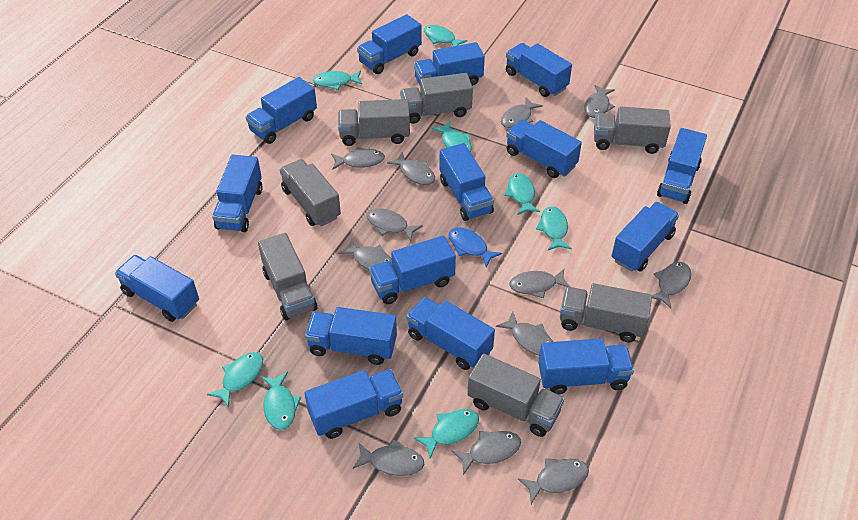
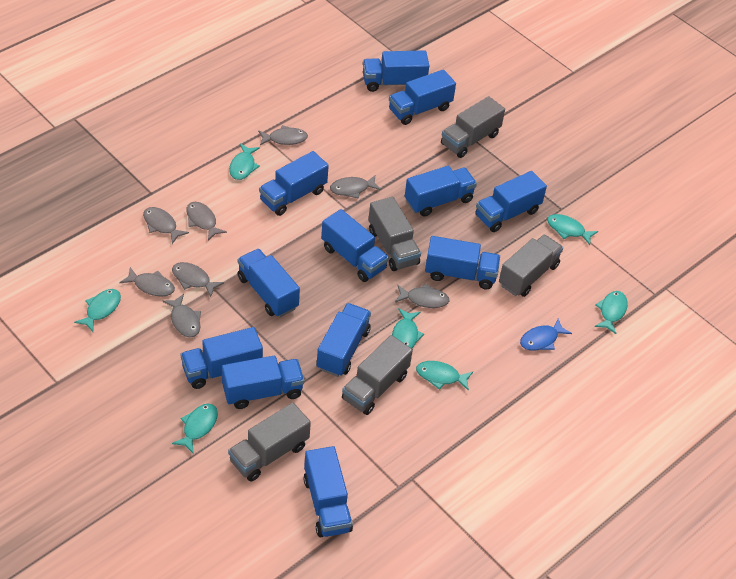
blue truck: [115,255,199,322] [212,155,263,232] [246,77,317,144] [304,369,403,439] [305,307,397,365] [357,14,422,74] [369,235,456,304] [406,297,495,370] [414,42,485,86] [439,143,494,221] [506,43,572,97] [506,119,582,178] [538,339,634,395] [612,202,679,272] [657,128,707,204] = 15 -> [181,327,263,389] [222,356,304,409] [238,249,300,317] [259,151,329,216] [303,446,353,537] [317,303,371,377] [321,209,389,282] [363,50,430,92] [389,69,456,125] [405,166,477,217] [425,236,500,289] [475,171,547,232] = 12
grey fish: [331,147,385,170] [338,239,392,270] [353,439,424,476] [367,208,423,241] [387,152,435,185] [452,431,521,475] [496,312,553,356] [501,97,543,128] [509,269,571,298] [518,458,589,504] [584,85,615,118] [652,262,691,308] = 12 -> [120,267,175,297] [143,207,189,244] [162,294,201,337] [172,262,224,297] [186,202,227,241] [258,125,308,145] [330,175,381,199] [395,283,450,308] = 8
grey truck: [258,233,317,321] [280,159,341,227] [338,99,410,146] [400,73,473,124] [467,354,564,437] [560,283,652,342] [594,106,671,154] = 7 -> [228,403,311,482] [342,335,413,415] [368,197,421,271] [441,96,505,158] [499,235,563,297] = 5
turquoise fish: [207,352,263,408] [261,372,301,430] [313,71,362,90] [414,409,479,459] [424,25,467,46] [432,121,472,152] [504,173,540,215] [536,206,572,250] = 8 -> [74,289,121,332] [172,404,218,454] [229,144,260,180] [392,308,424,348] [416,361,473,391] [547,214,598,245] [595,291,628,334] = 7

